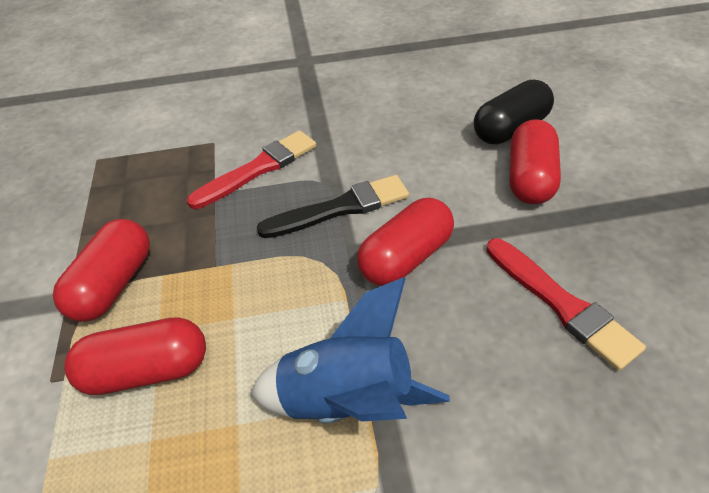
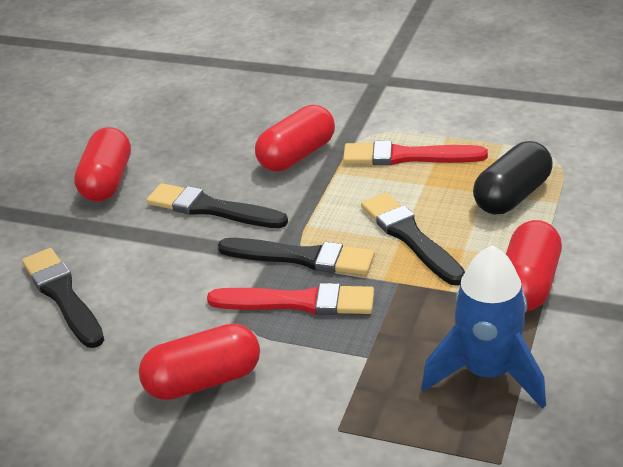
black brush: [257,175,409,238] = 1 -> [22,248,104,348] [147,183,288,228] [218,238,375,275] [361,193,465,285] = 4

